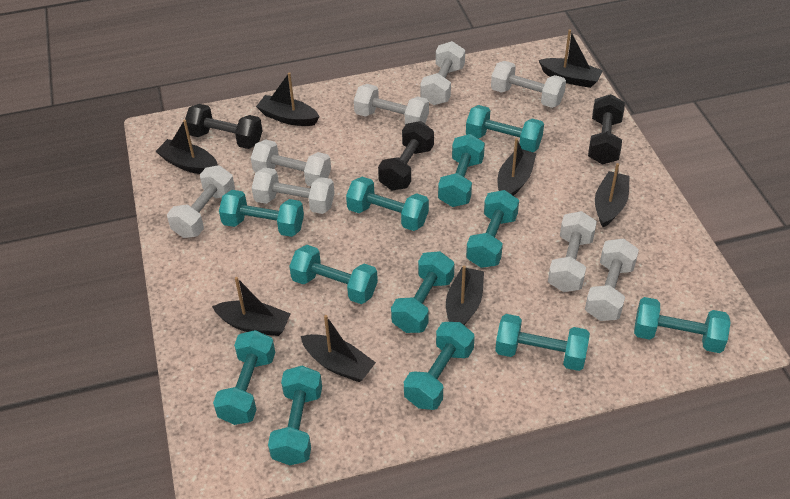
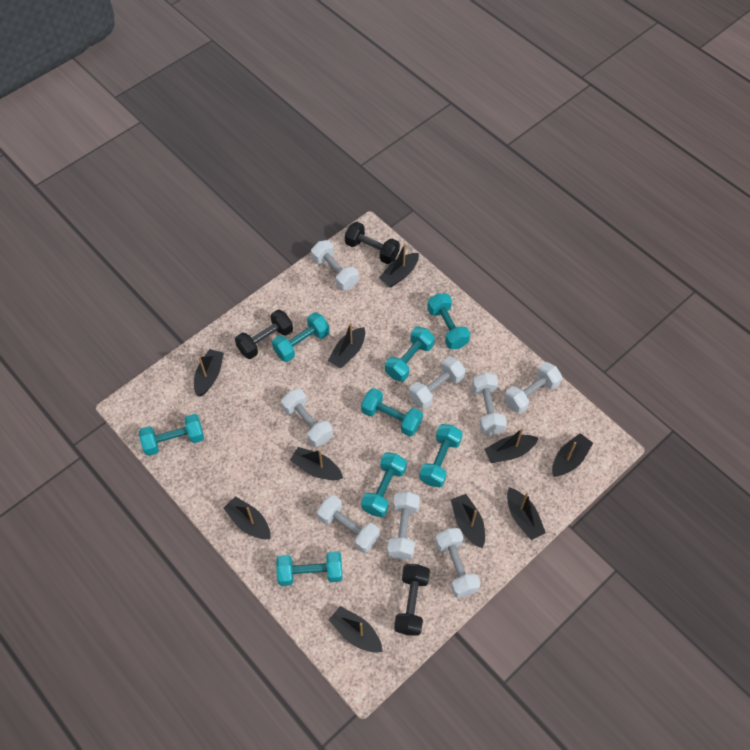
black boat: [156,120,218,174] [212,277,291,336] [256,72,320,126] [301,315,376,382] [446,265,484,325] [498,138,536,196] [539,29,603,88] [595,163,630,227] = 8 -> [194,349,224,396] [223,496,271,539] [290,447,343,480] [328,323,365,368] [329,606,383,653] [379,244,419,288] [451,494,485,549] [484,428,538,463] [507,487,546,540] [552,433,593,477] = 10
turquoise dumbbell: [213,330,275,425] [219,190,304,237] [268,366,322,465] [289,245,378,304] [346,177,429,231] [391,251,455,333] [404,322,475,410] [438,134,485,207] [466,105,544,152] [466,190,519,268] [495,314,590,371] [634,297,731,353] = 12 -> [139,414,204,456] [272,312,330,362] [276,551,343,586] [361,388,423,437] [361,452,407,517] [385,326,435,382] [419,424,463,487] [427,293,470,349] = 8

